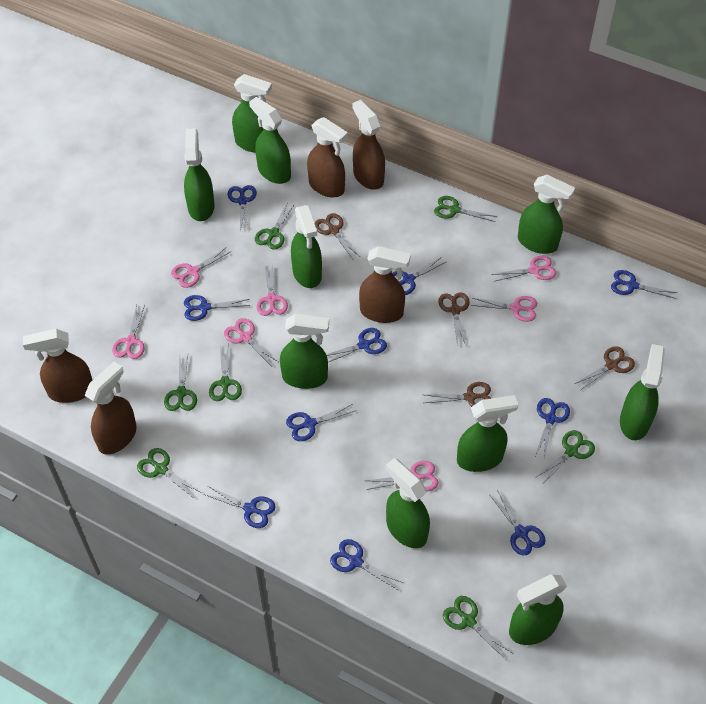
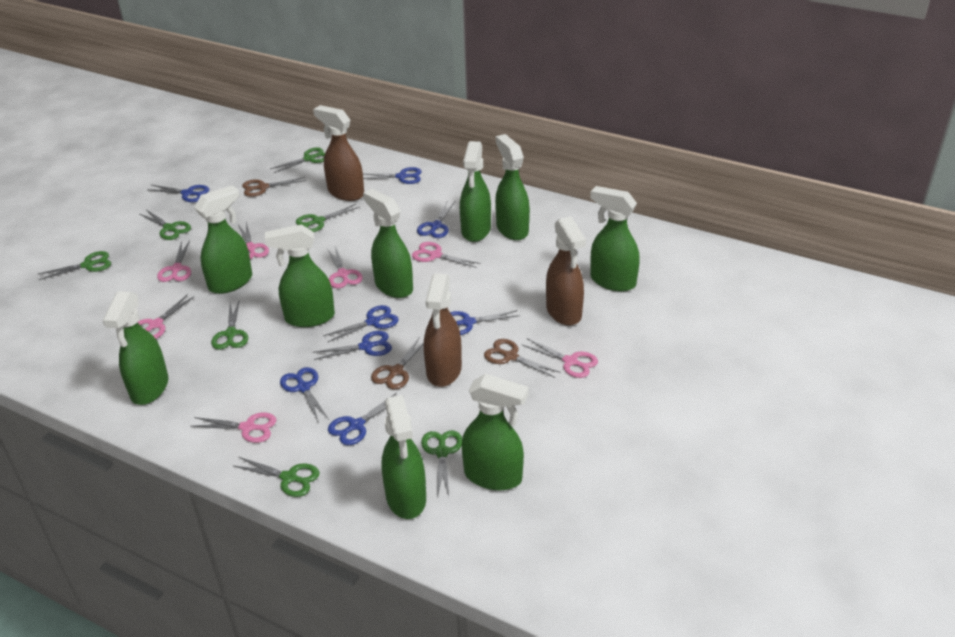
blue scissors: [184,295,250,321] [203,486,275,528] [227,185,257,231] [286,404,354,441] [327,328,387,362] [330,539,403,590] [392,257,446,295] [490,490,546,556] [535,398,570,458] [611,270,677,299] = 10 -> [150,185,209,202] [280,367,329,423] [313,331,392,360] [323,305,399,342] [328,392,397,445] [363,167,422,184] [417,202,455,238] [450,310,520,335] = 8
brown scissors: [315,213,360,259] [425,382,491,407] [438,292,470,346] [575,346,635,390] = 4 -> [242,177,306,197] [371,337,424,390] [484,339,561,378] = 3
brown spray bottle: [23,329,92,403] [85,361,137,455] [307,117,348,198] [352,100,385,190] [359,246,411,323] = 5 -> [313,105,364,201] [424,273,462,387] [546,216,586,326] = 3
green spray bottle: [184,128,215,221] [232,74,272,153] [249,97,291,184] [280,314,329,389] [291,205,322,288] [386,458,430,548] [457,395,518,472] [509,574,567,645] [518,175,575,254] [620,344,665,440] = 10 -> [103,291,168,405] [194,185,252,294] [265,224,335,327] [363,189,413,298] [381,395,426,519] [460,141,491,242] [462,374,529,490] [495,134,530,240] [590,186,640,292] = 9

